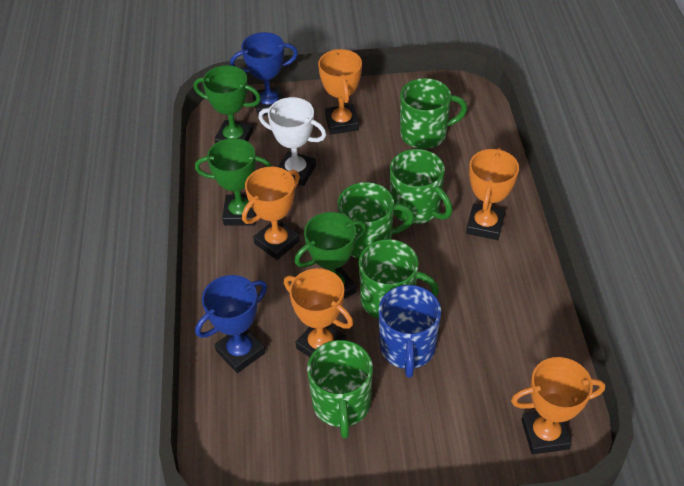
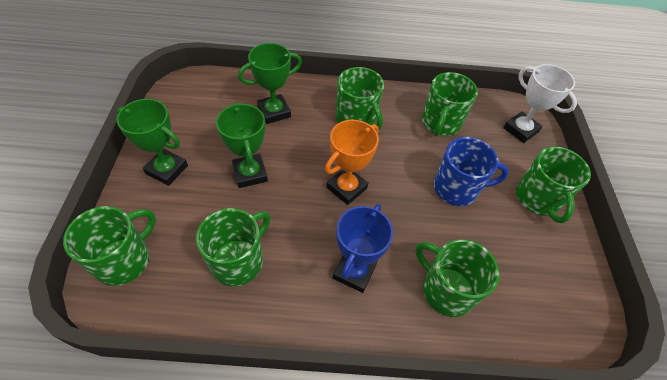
blue trophy: [195,275,267,373] [230,32,298,117] = 2 -> [333,204,393,293] = 1
green mug: [307,340,373,439] [338,182,414,259] [359,239,439,319] [390,149,453,224] [400,78,467,149] = 5 -> [63,206,156,286] [196,208,270,286] [336,67,384,130] [416,239,499,317] [422,72,478,136] [516,146,591,223] = 6
orange trophy: [242,167,300,260] [284,268,353,357] [318,49,362,135] [466,148,519,240] [511,357,605,455] = 5 -> [325,120,379,205] = 1

